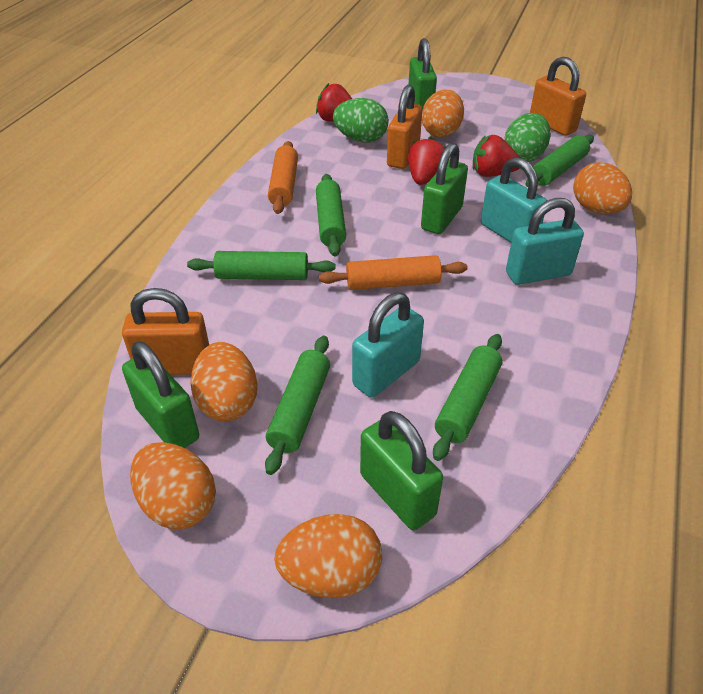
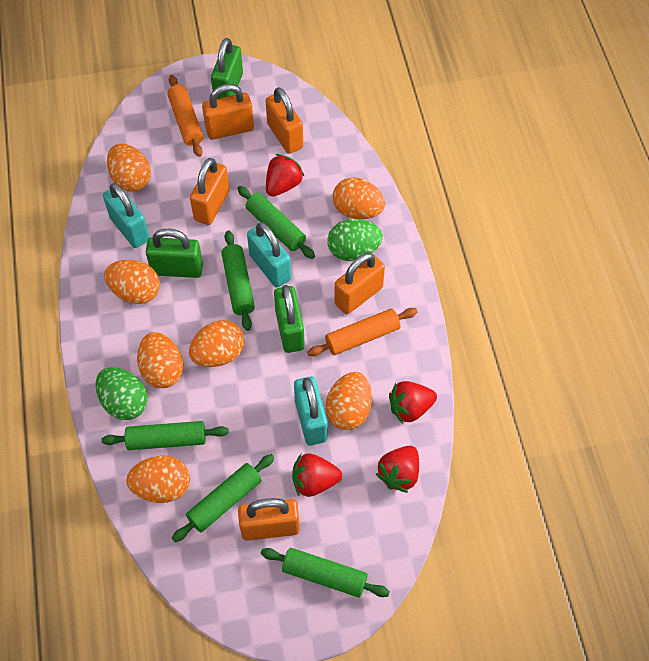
green padlock: [122,341,199,448] [360,411,443,530] [409,38,437,110] [421,143,468,234] = 4 -> [146,229,203,278] [211,38,243,99] [274,285,305,353] = 3
orange egg: [130,442,216,529] [191,342,258,421] [274,514,382,598] [422,90,464,137] [573,162,632,214] = 5 -> [104,260,160,304] [107,144,151,192] [126,456,190,503] [137,332,183,388] [189,320,245,367] [325,372,372,430] [333,177,385,219] = 7
orange padlock: [122,288,209,375] [387,84,422,169] [530,57,586,136] = 3 -> [190,158,230,225] [202,84,254,140] [238,498,300,541] [266,87,303,154] [334,253,385,314] = 5
red strawberry: [316,83,352,122] [408,136,446,185] [473,135,519,177] = 3 -> [266,154,305,197] [292,453,342,497] [376,446,419,493] [389,381,437,424] = 4

